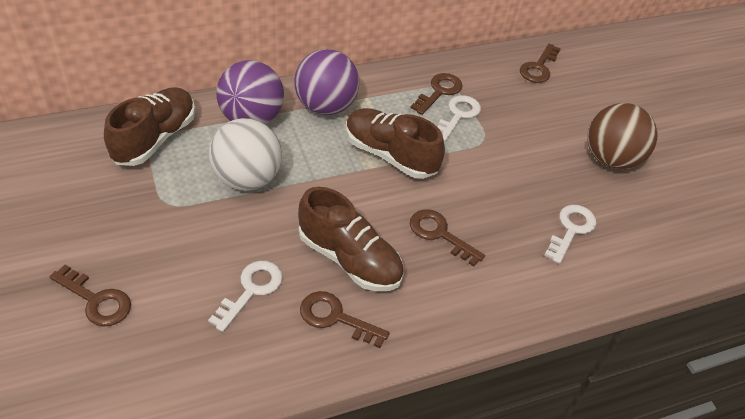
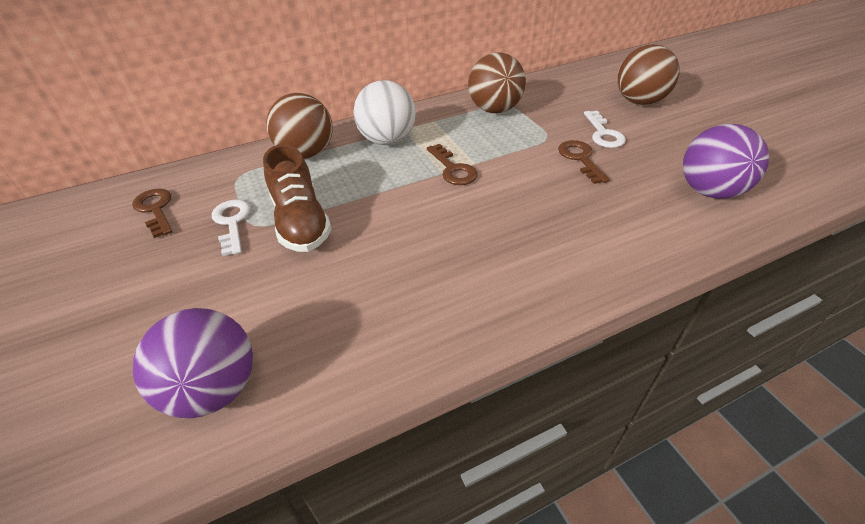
brown ball: [587,103,658,170] = 1 -> [266,93,332,159] [468,52,526,113] [617,44,680,105] = 3
brown key: [50,265,131,327] [300,291,390,348] [410,73,463,115] [410,209,485,267] [520,44,561,83] = 5 -> [132,188,173,238] [427,144,478,185] [558,140,610,184] = 3
brown shoe: [104,87,195,166] [298,187,404,291] [346,108,445,179] = 3 -> [263,144,332,252] = 1
white key: [208,261,283,332] [437,95,481,142] [544,205,596,264] = 3 -> [212,199,251,256] [584,111,626,148] = 2

